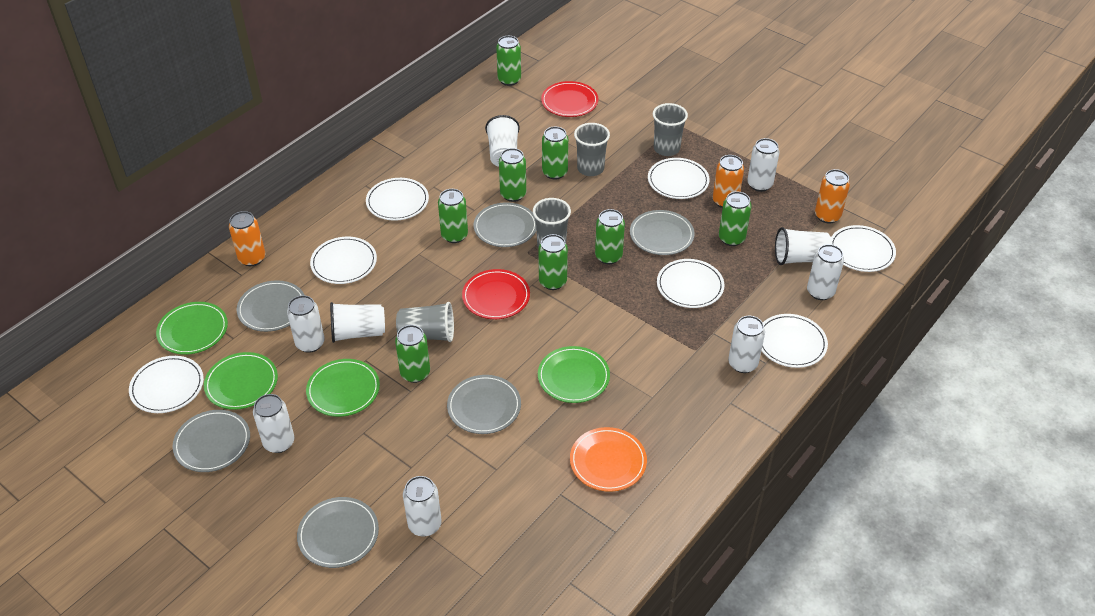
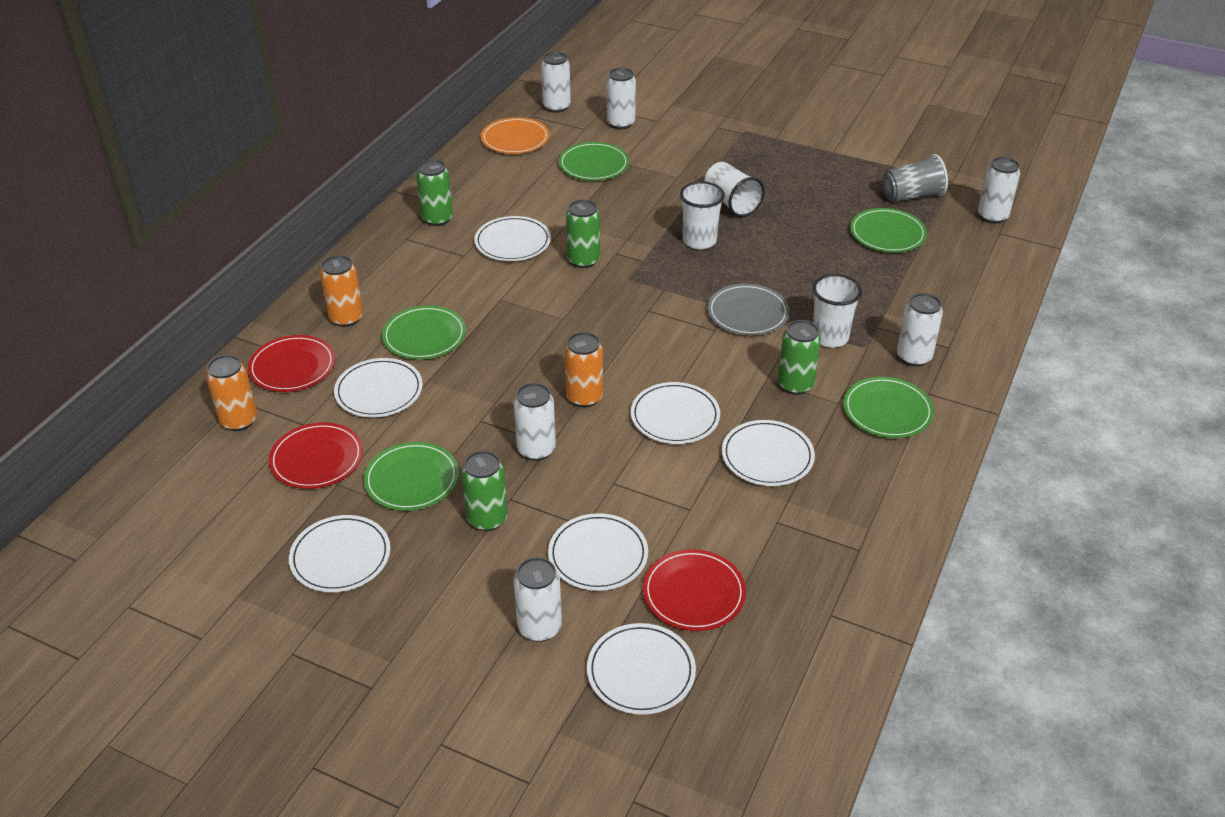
green can: [395,325,430,383] [438,189,468,243] [496,36,521,86] [499,148,526,202] [538,234,568,290] [542,127,568,179] [595,209,625,264] [719,191,752,246] = 8 -> [416,159,453,226] [461,451,508,531] [566,199,600,268] [778,320,821,395] = 4
green plate: [156,302,228,355] [204,352,278,410] [306,359,380,417] [538,346,610,403] = 4 -> [364,442,459,511] [382,306,466,360] [559,142,629,181] [843,377,934,438] [850,208,927,252] = 5
grey cup: [396,302,454,342] [533,198,571,248] [574,123,610,176] [653,103,688,156] = 4 -> [882,154,948,203] = 1
grey plate: [173,410,250,472] [237,280,305,332] [297,497,379,568] [447,375,521,434] [474,202,536,247] [630,210,695,255] = 6 -> [707,284,790,335] = 1
red plate: [462,269,530,319] [541,81,598,117] = 2 -> [248,335,335,392] [269,422,363,489] [643,549,746,631] = 3

